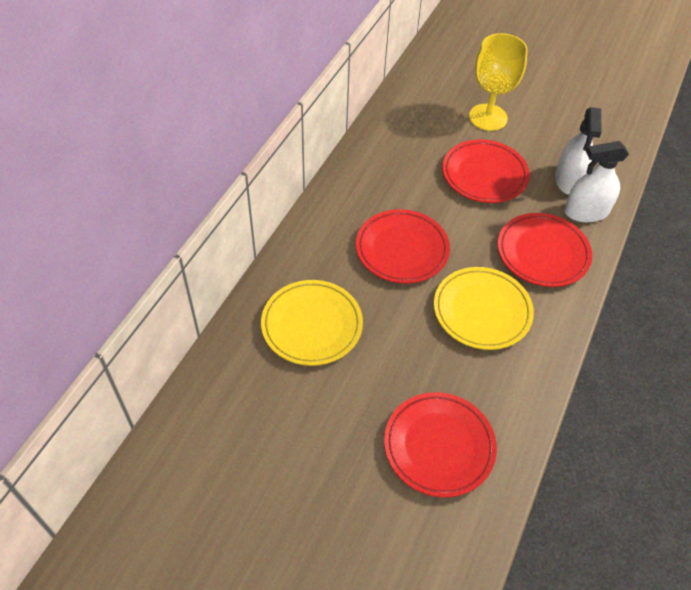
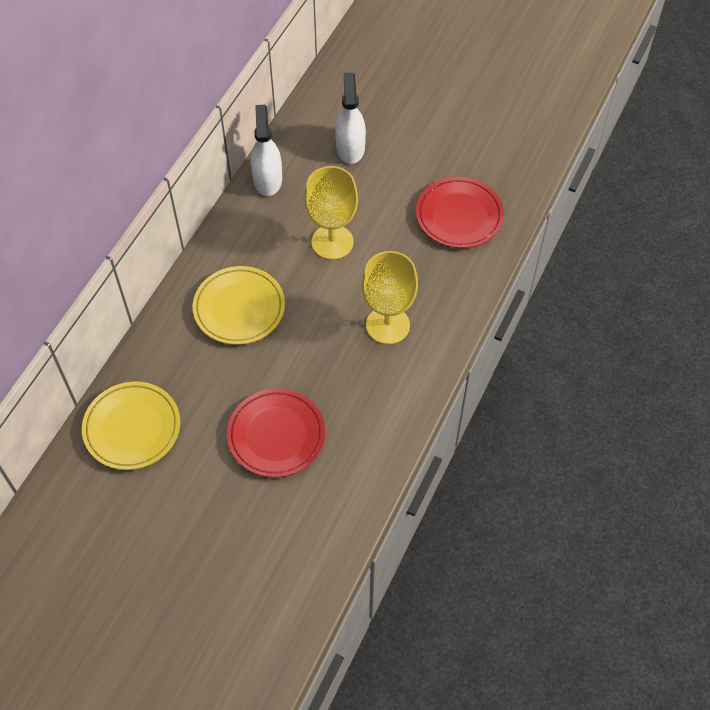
red plate: [356,209,450,284] [384,392,497,498] [442,140,530,203] [498,213,592,287] = 4 -> [227,388,325,478] [416,177,504,248] = 2
yellow goblet: [469,33,528,131] = 1 -> [304,166,358,260] [362,251,418,344] = 2

